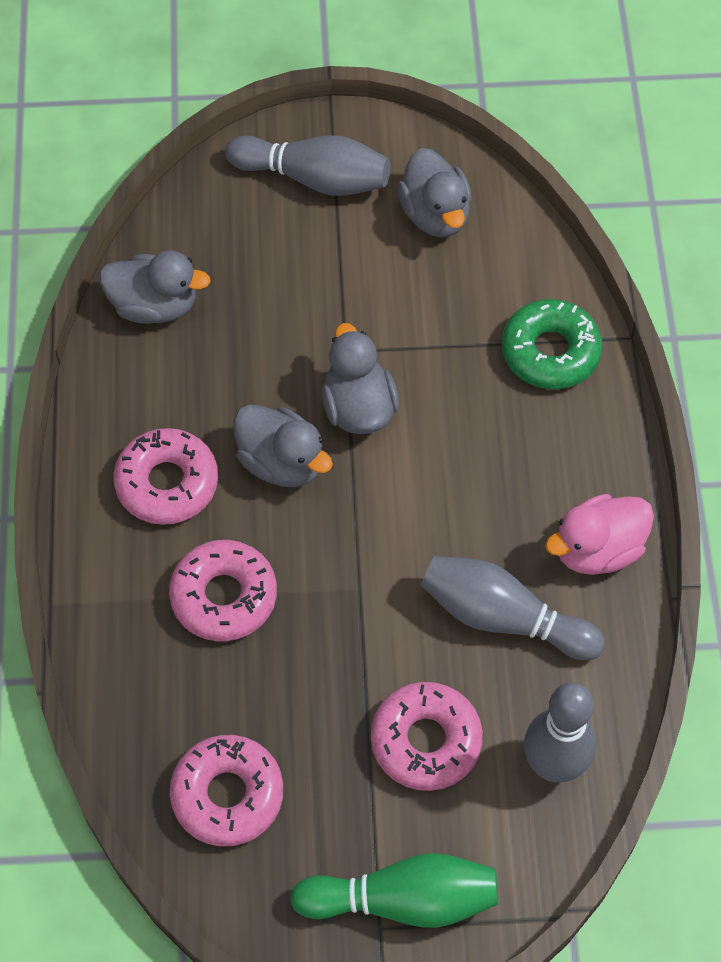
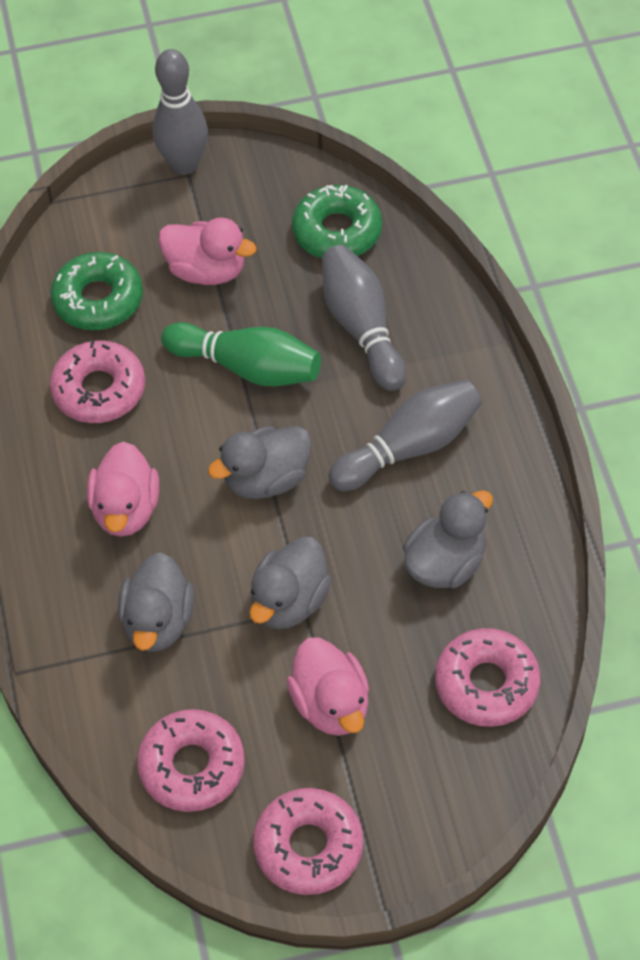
green donut: [502,299,602,389] = 1 -> [50,252,143,330] [292,185,382,258] = 2
pink duck: [545,494,654,575] = 1 -> [87,442,159,537] [158,218,257,285] [287,637,369,736] = 3

